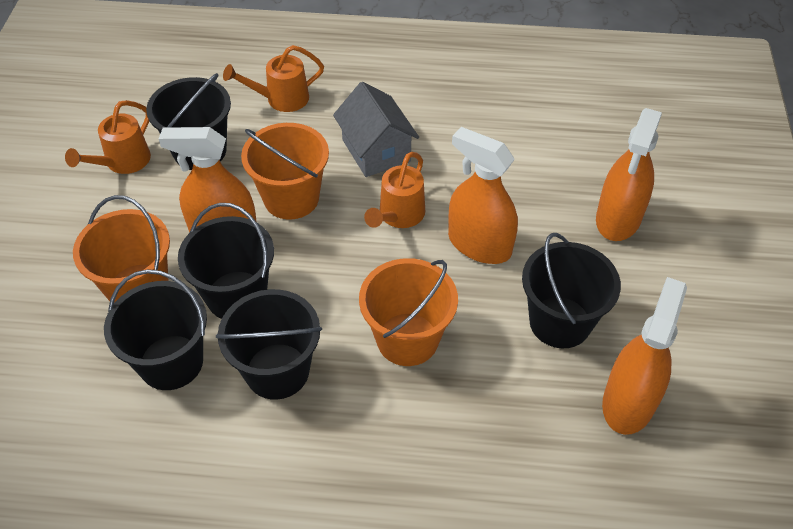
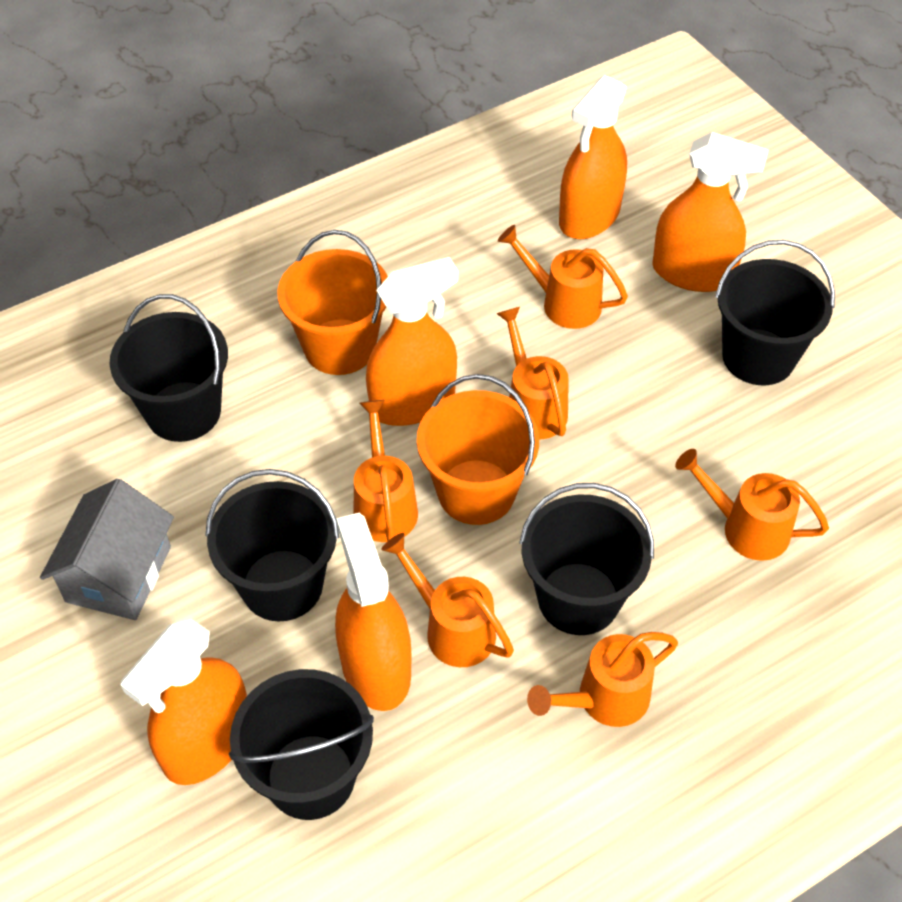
orange bucket: [73,195,170,303] [241,123,329,219] [359,258,458,366] = 3 -> [277,230,388,375] [417,374,539,525] = 2
orange spray bottle: [159,127,257,233] [448,127,518,264] [596,108,662,241] [602,277,687,435] = 4 -> [120,619,247,785] [335,513,412,711] [366,257,458,426] [559,75,627,239] [652,132,769,292] = 5
orange watering can: [65,100,151,174] [223,45,324,112] [364,152,425,228] = 3 -> [354,400,418,542] [381,533,514,667] [496,307,569,439] [498,225,628,329] [527,632,678,727] [675,449,829,561] = 6

